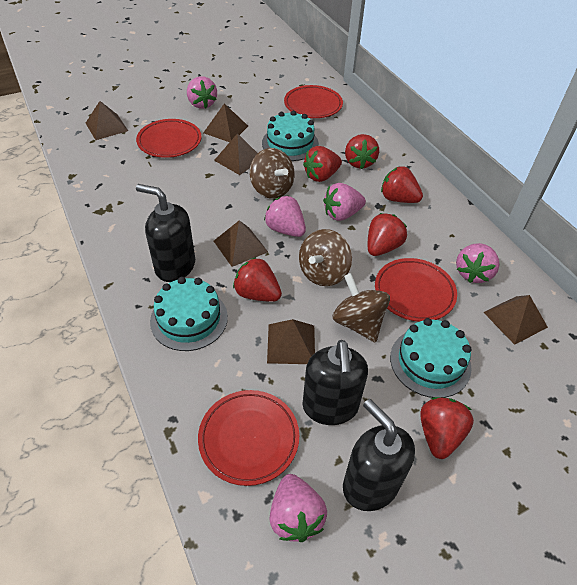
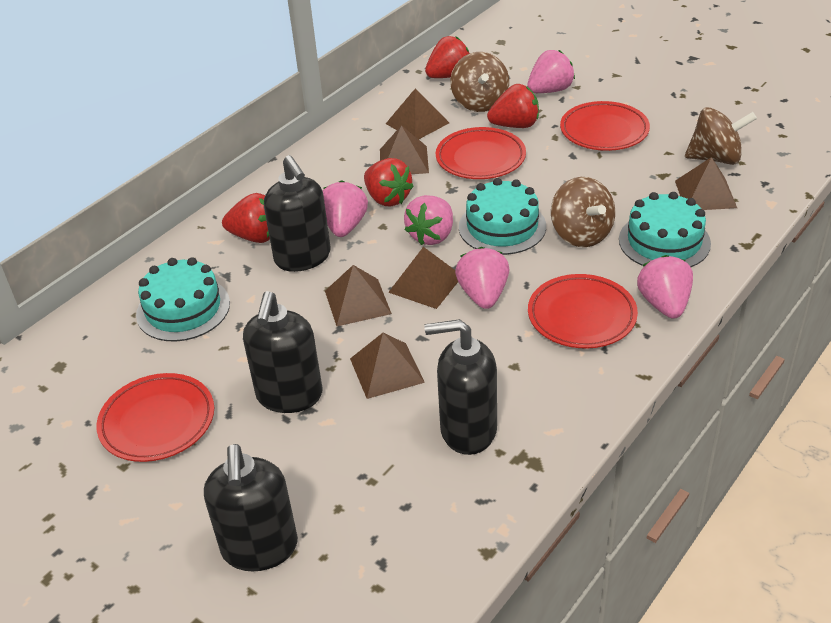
black soap dispenser: [136,184,195,282] [302,340,368,425] [343,399,415,511] = 3 -> [204,444,298,571] [243,291,322,413] [264,155,331,272] [424,319,497,455] = 4
red strawberry: [233,257,282,302] [303,146,342,182] [345,134,379,169] [368,213,407,256] [381,166,423,203] [420,397,474,459] = 6 -> [222,193,270,243] [364,158,414,206] [425,36,469,78] [487,84,539,128] = 4

